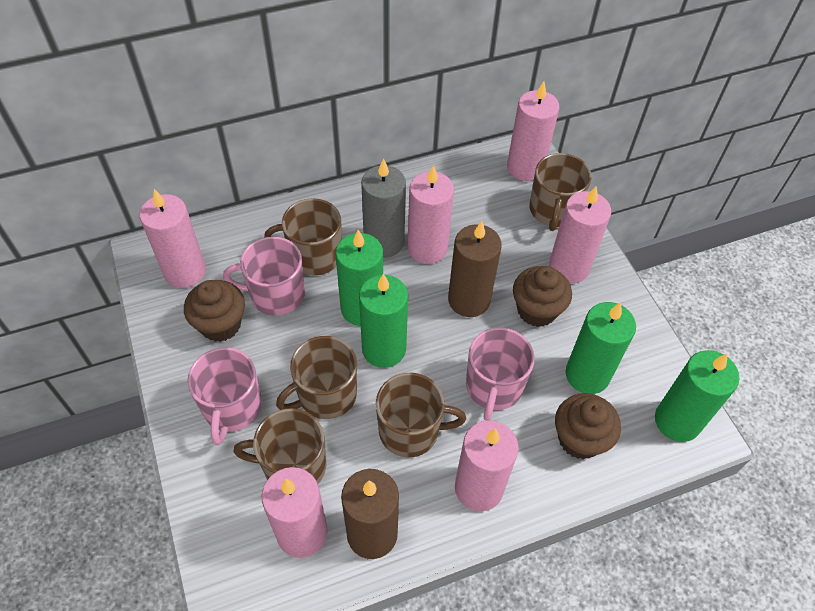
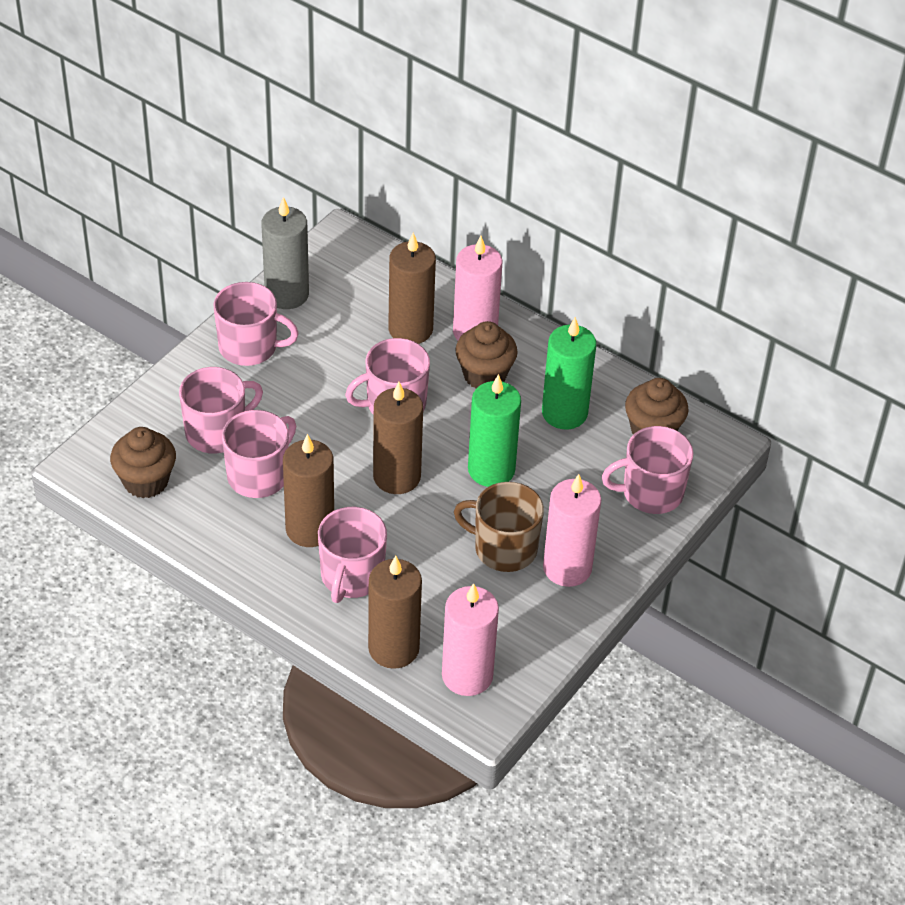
brown candle: [341,469,399,559] [448,221,502,317] = 2 -> [283,434,334,547] [368,556,422,669] [373,382,423,494] [388,233,436,344] = 4
brown mug: [233,408,326,484] [264,198,342,275] [276,336,357,419] [376,373,466,458] [529,153,592,231] = 5 -> [454,482,544,572] = 1
green candle: [336,230,383,326] [359,274,408,368] [565,302,636,394] [655,350,739,442] = 4 -> [468,374,521,487] [542,317,596,429] = 2
pink candle: [139,189,206,288] [262,467,328,558] [407,165,454,264] [455,420,519,511] [507,81,559,181] [549,186,611,284] = 6 -> [442,583,499,696] [453,236,503,341] [543,474,601,587] = 3
pink mug: [187,347,262,445] [223,237,305,316] [466,327,535,421] = 3 -> [179,367,263,454] [213,282,299,366] [222,410,296,498] [318,507,387,603] [345,338,430,415] [602,426,693,514] = 6

